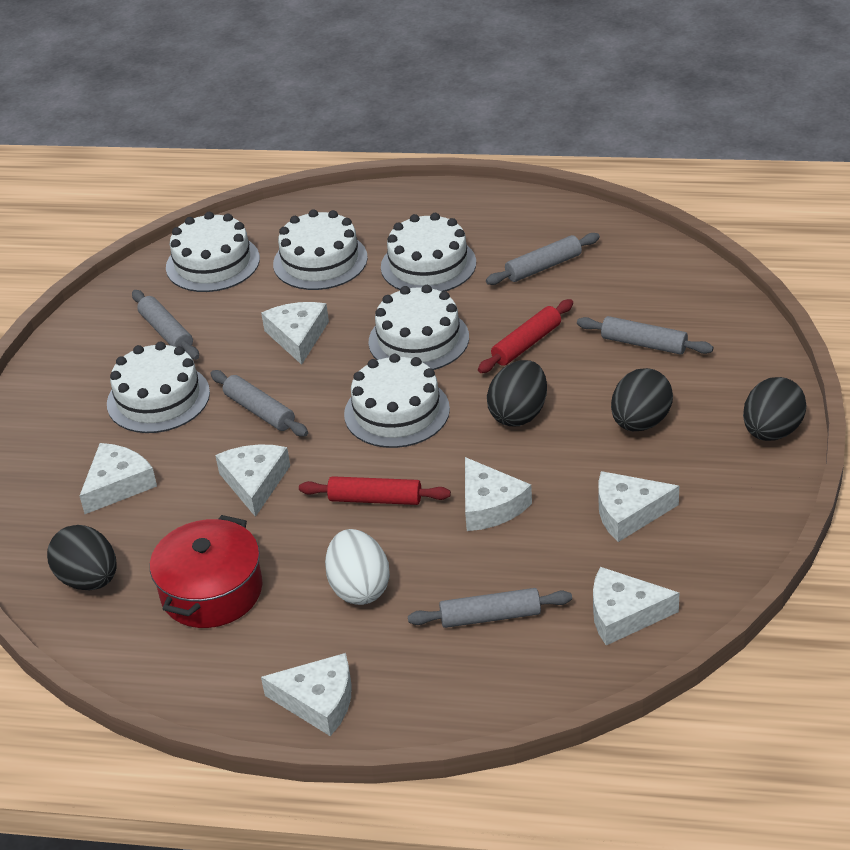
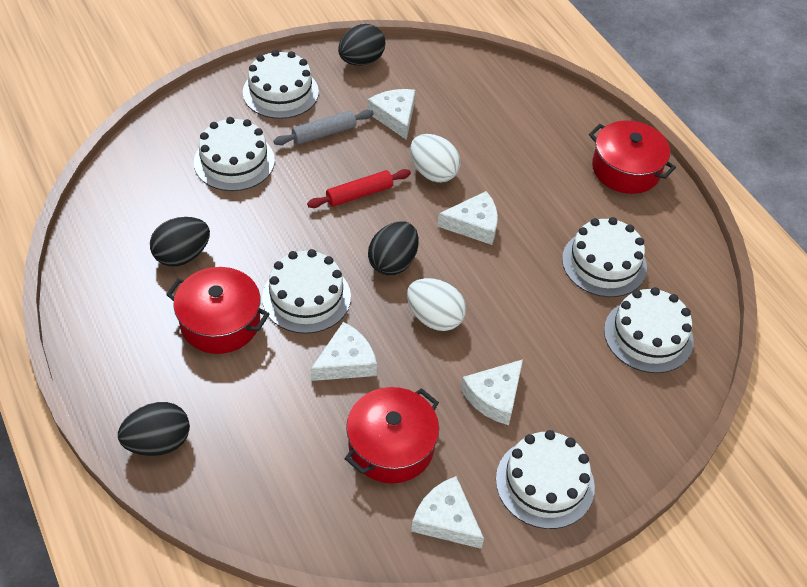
grey rolling pin: [132,290,199,360] [210,370,308,437] [408,588,572,628] [486,233,600,285] [577,316,713,355] = 5 -> [274,110,374,145] = 1
red pot: [150,515,262,628] = 1 -> [166,267,269,354] [345,387,439,483] [589,121,676,194] = 3
red rolling pin: [299,476,451,505] [478,299,573,373] = 2 -> [307,169,411,208] = 1
white cheese: [80,443,157,514] [215,444,290,517] [261,302,329,365] [261,653,352,736] [465,457,532,531] [593,567,679,645] [598,471,679,542] = 7 -> [311,322,377,381] [367,89,415,140] [411,476,484,549] [437,191,498,245] [461,359,523,425] = 5
white egg: [325,529,390,605] = 1 -> [407,278,466,331] [410,134,460,183] = 2

